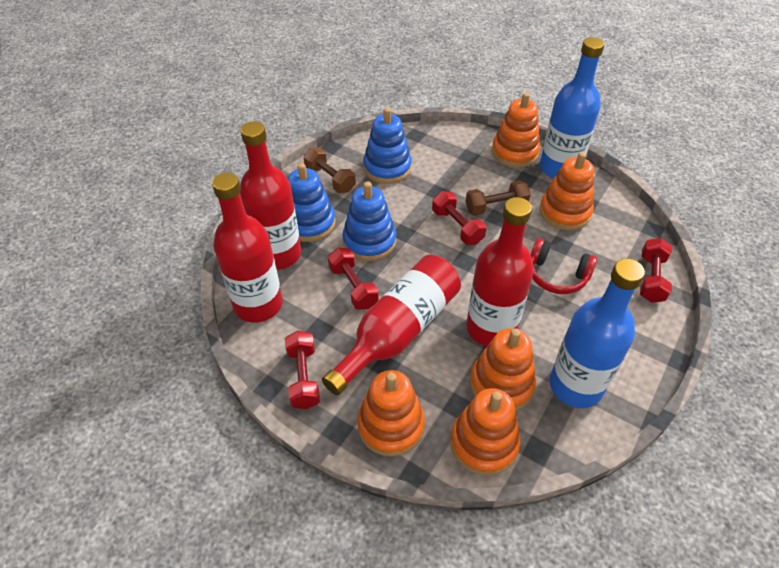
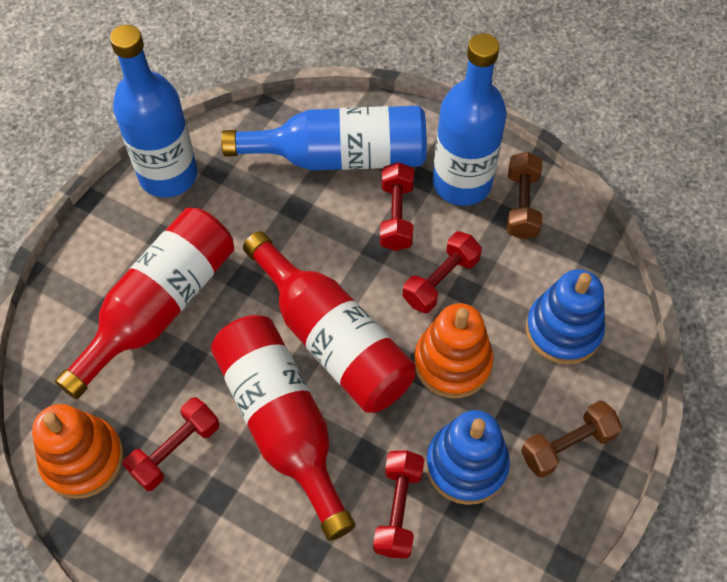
blue bottle: [540,37,605,179] [549,259,645,408] = 2 -> [110,25,198,198] [221,106,427,171] [433,33,507,206] = 3
blue stacking toy: [288,163,335,242] [343,182,396,261] [363,108,412,184] = 3 -> [426,410,510,505] [526,269,605,365] = 2
orange stacking toy: [357,370,425,456] [450,388,520,476] [470,328,536,411] [492,92,540,167] [539,152,594,230] = 5 -> [32,404,123,499] [414,303,494,398] = 2
red bottle: [212,173,283,323] [240,121,301,270] [322,255,461,395] [466,197,534,346] = 4 -> [55,208,234,399] [211,315,355,541] [243,231,416,413] = 3
red headphones: [531,238,597,294] = 1 -> none = 0

